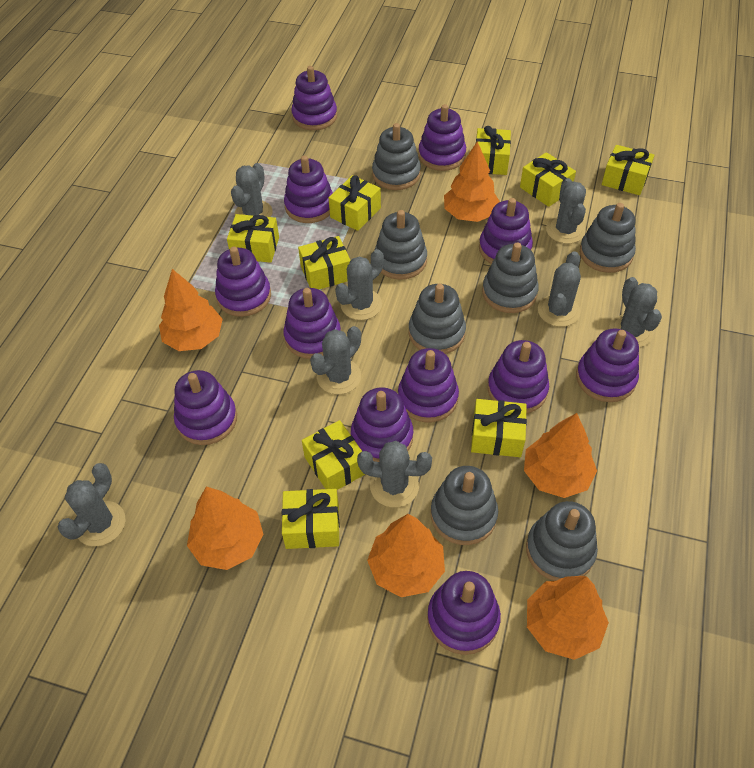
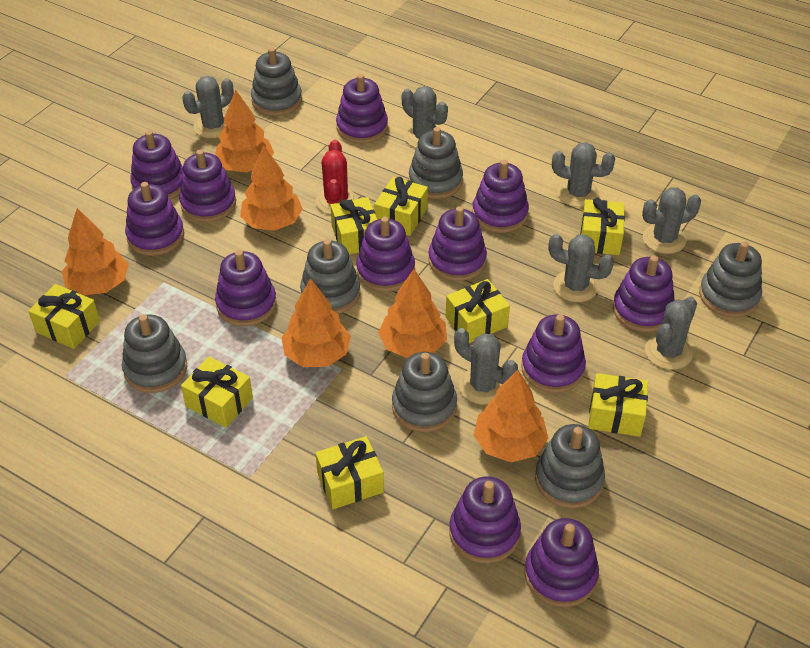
grey cactus: [58,463,125,546] [231,163,272,217] [310,326,361,395] [335,249,384,320] [357,441,432,507] [538,251,581,327] [546,178,586,244] [609,277,662,347] = 8 -> [182,76,234,138] [402,86,448,148] [454,328,518,405] [548,234,614,302] [552,142,615,207] [642,187,701,254] [645,297,697,370] = 7
red cactus: none = 0 -> [316,140,357,215] = 1
yellow gift: [227,214,279,263] [282,489,340,549] [298,236,351,289] [302,420,365,490] [329,175,381,231] [471,399,527,457] [476,126,511,175] [520,152,576,207] [602,145,655,195] = 9 -> [28,284,100,349] [181,356,253,428] [315,436,384,509] [330,197,377,254] [375,177,428,236] [446,279,510,343] [580,198,625,255] [588,373,648,437] = 8

